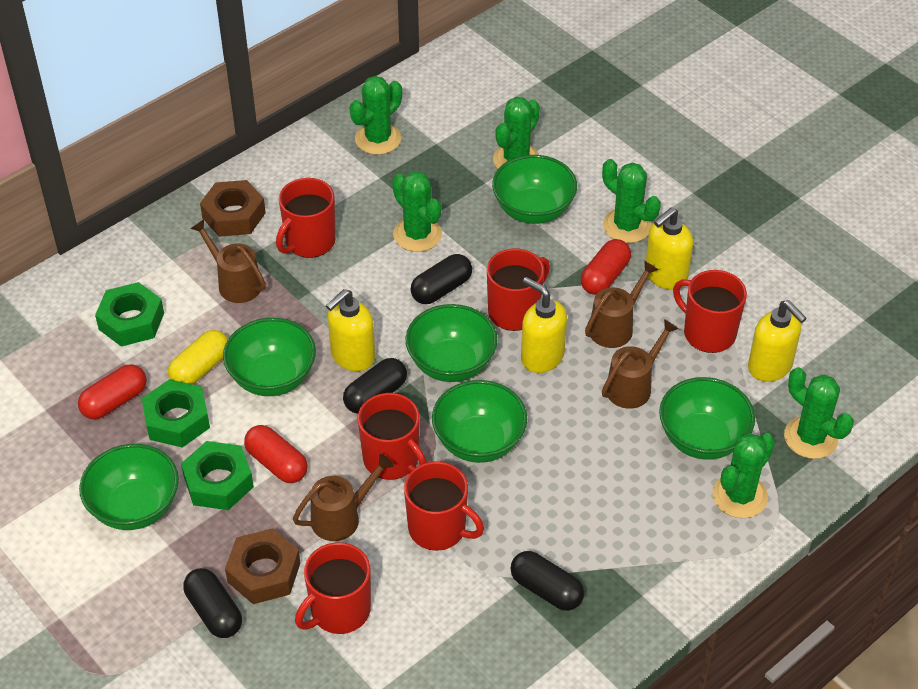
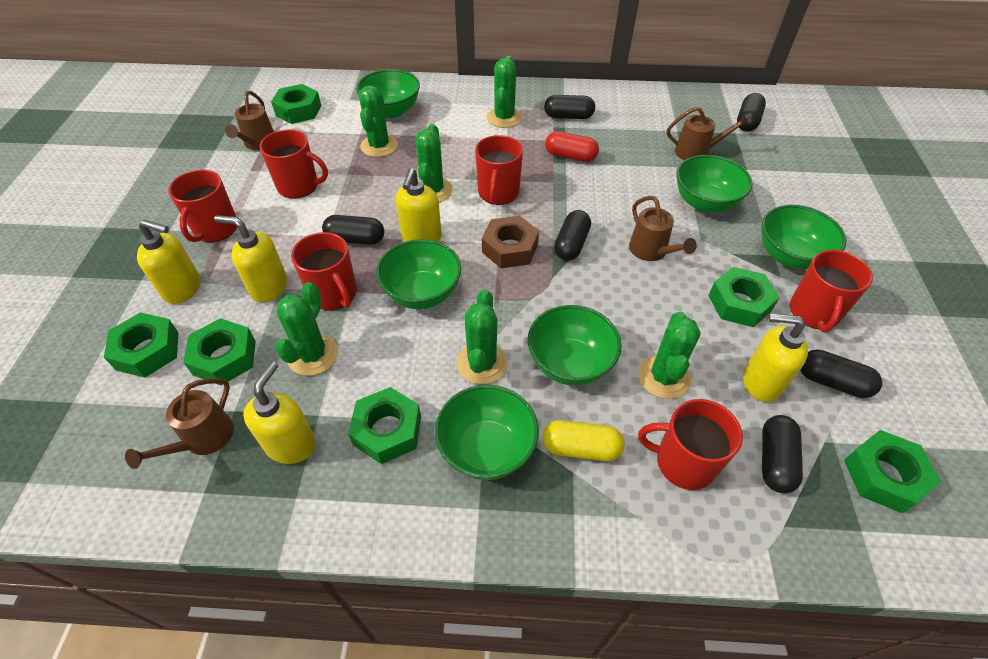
black capsule: [183,568,242,638] [343,358,407,414] [411,254,472,304] [510,551,584,611] = 4 -> [322,215,384,245] [544,95,595,119] [554,210,591,261] [737,93,766,132] [762,415,803,493] [800,349,882,398] = 6
brown nut: [200,180,266,237] [225,528,300,604] = 2 -> [482,216,539,268] = 1
green nut: [95,282,164,347] [142,379,210,448] [181,441,254,510] = 3 -> [104,312,179,378] [183,318,256,385] [271,84,321,124] [348,387,421,464] [708,267,780,327] [844,430,941,513] = 6
red capsule: [78,364,147,419] [244,425,308,483] [581,239,631,295] = 3 -> [545,131,599,162] = 1
yellow soap dispenser: [326,289,375,371] [521,277,567,373] [645,207,693,290] [748,300,807,382] = 4 -> [137,220,201,304] [214,215,287,303] [243,361,316,464] [395,168,442,242] [743,313,808,402] = 5

